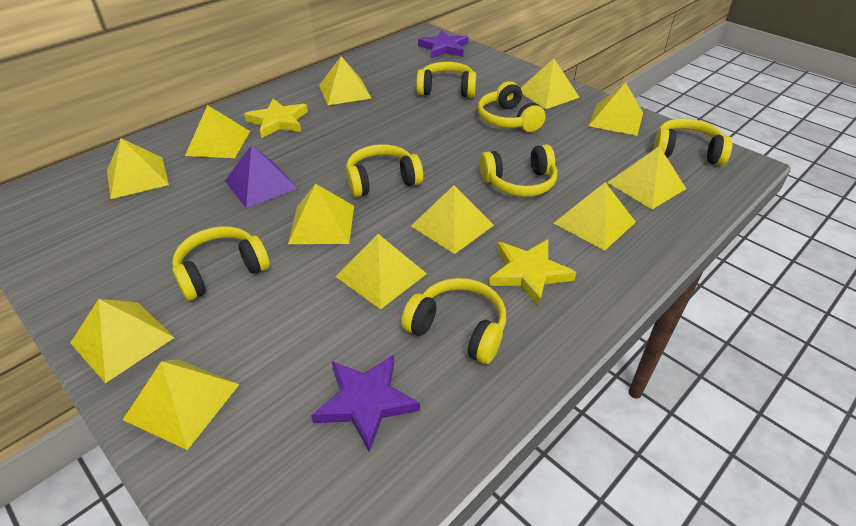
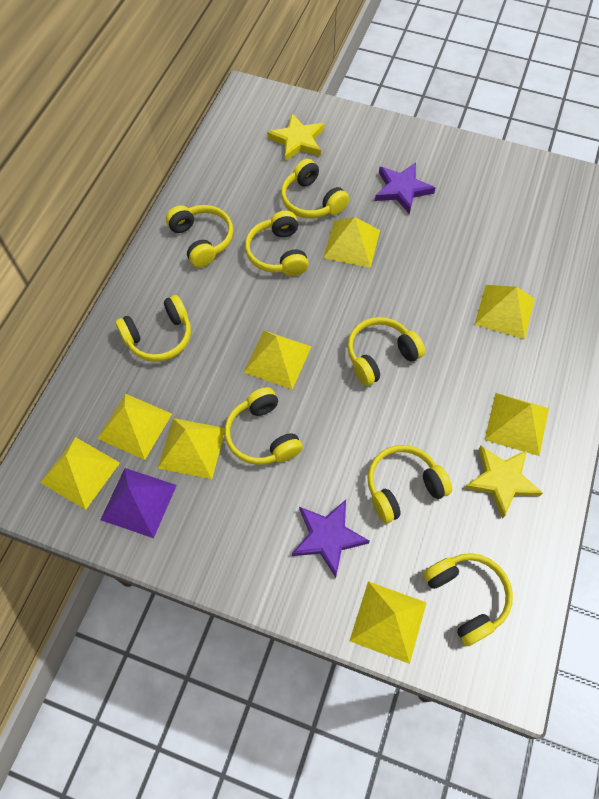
yellow headphones: [172,226,270,301] [346,144,423,197] [401,278,506,364] [416,62,476,98] [478,81,546,132] [480,144,557,197] [653,118,733,165] = 7 -> [115,295,191,362] [166,205,233,268] [225,387,303,465] [245,211,309,276] [281,159,349,218] [347,317,425,386] [367,445,452,523] [423,553,513,646] = 8
yellow pyramid: [70,299,175,383] [107,138,169,199] [123,359,240,450] [185,105,250,158] [288,184,354,244] [319,56,372,105] [335,234,427,309] [411,185,494,254] [521,58,580,109] [554,182,636,251] [589,82,643,136] [607,146,686,209] = 12 -> [40,437,120,510] [97,394,172,460] [158,418,225,479] [243,331,312,390] [323,217,380,268] [349,581,427,664] [474,285,535,339] [485,393,549,456] = 8

